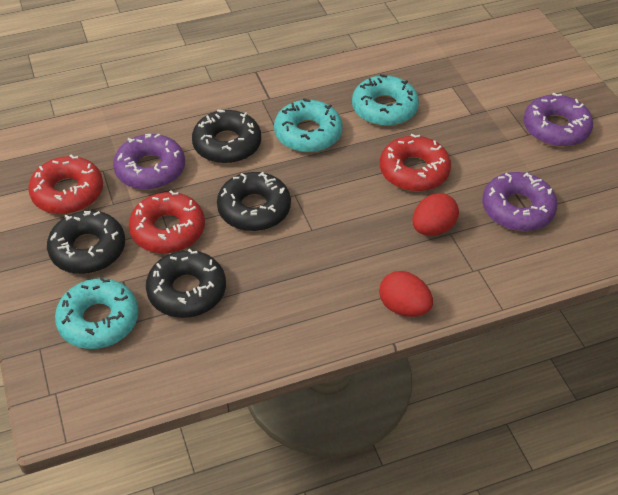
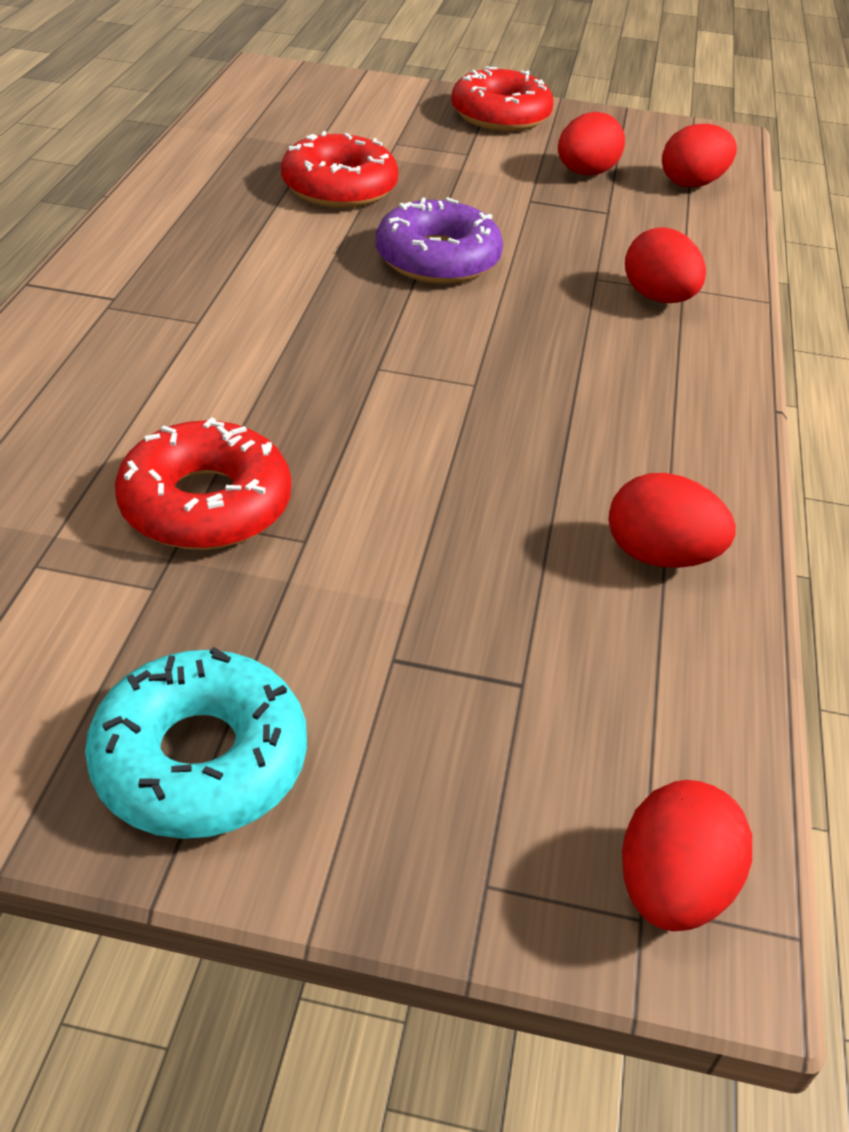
black donut: [47,211,125,274] [146,249,226,318] [192,109,261,164] [217,172,291,231] = 4 -> none = 0
purple donut: [113,134,185,190] [482,172,558,231] [524,93,593,147] = 3 -> [376,197,503,284] = 1
red egg: [379,271,433,317] [412,193,459,236] = 2 -> [558,112,625,175] [608,473,736,568] [622,780,752,931] [625,227,706,303] [662,124,737,187] = 5
turquoise donut: [55,277,139,349] [274,98,343,153] [352,74,419,126] = 3 -> [85,647,307,839] = 1

